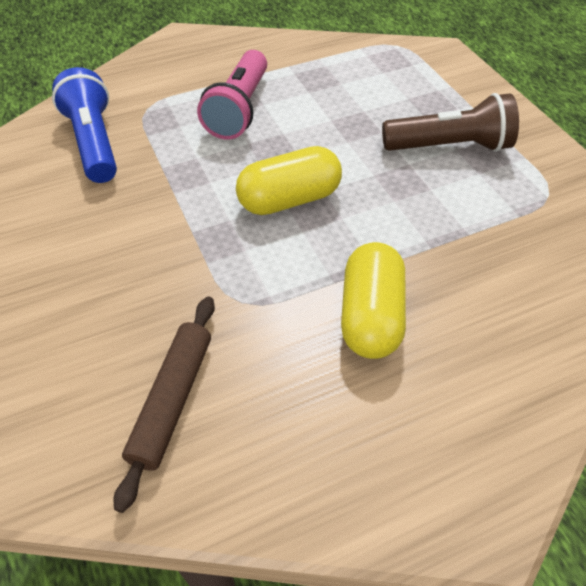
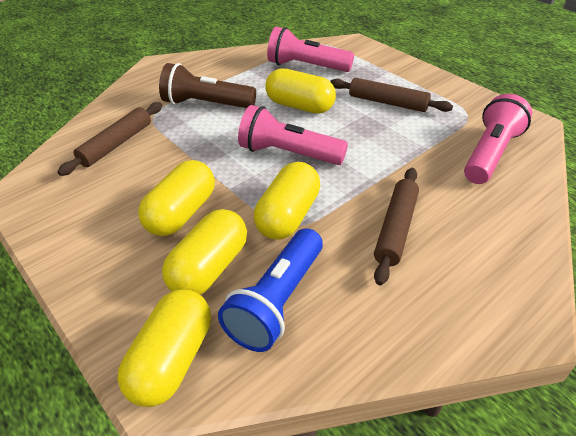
brown rolling pin: [114,297,215,513] = 1 -> [57,102,162,176] [330,78,453,112] [374,168,419,286] = 3
pink flashlight: [197,50,267,140] = 1 -> [238,105,348,165] [267,27,354,72] [464,94,532,184] = 3
yellow capsule: [236,146,342,215] [341,242,406,359] = 2 -> [117,289,211,407] [138,160,215,236] [162,209,247,294] [254,162,320,240] [265,68,336,114] = 5

